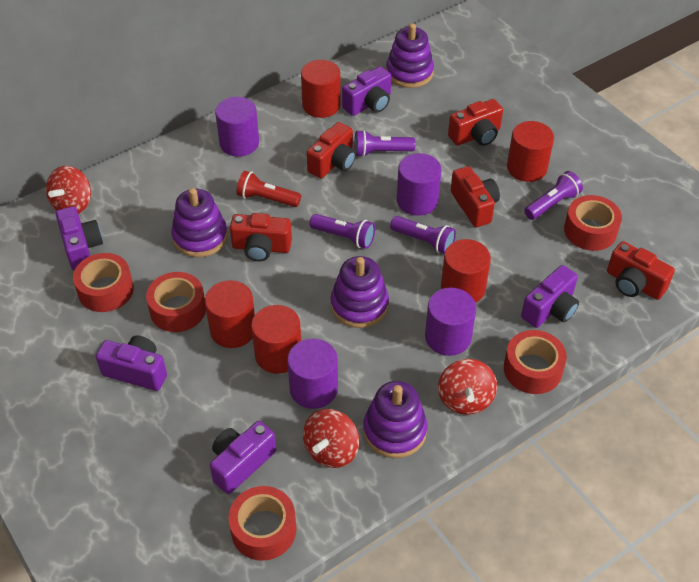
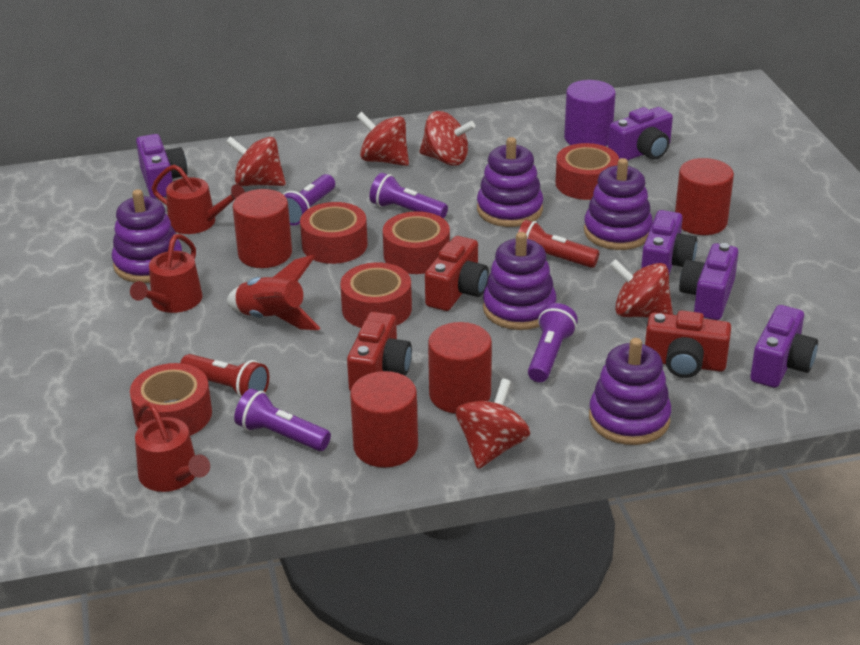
purple cylinder: [215,97,259,156] [287,339,338,409] [397,153,441,216] [425,288,476,356] = 4 -> [564,80,615,146] = 1
purple stacking toy: [171,188,228,257] [331,256,389,328] [363,381,427,458] [386,23,434,88] = 4 -> [112,189,182,283] [477,137,543,227] [483,232,556,330] [584,158,653,250] [589,338,671,445] = 5
red camera: [230,213,292,261] [307,122,356,179] [448,99,503,146] [451,166,500,227] [607,241,675,300] = 5 -> [347,312,412,391] [425,236,489,311] [645,310,731,378] = 3
red cylinder: [205,280,255,348] [251,305,301,374] [301,60,341,118] [441,239,491,303] [507,121,554,182] = 5 -> [233,189,292,268] [350,371,418,468] [428,322,492,414] [675,158,734,235] = 4
red flashlight: [237,171,301,207] = 1 -> [180,354,269,398] [518,220,599,268] = 2
red rocket: none = 0 -> [227,255,321,330] = 1
red spinning top: [46,166,91,214] [303,409,359,468] [438,359,497,415] = 3 -> [226,136,286,186] [357,112,409,166] [419,111,475,166] [456,378,530,469] [610,259,673,318] = 5
red watering can: none = 0 -> [130,234,202,313] [135,402,210,492] [152,164,245,234] = 3

